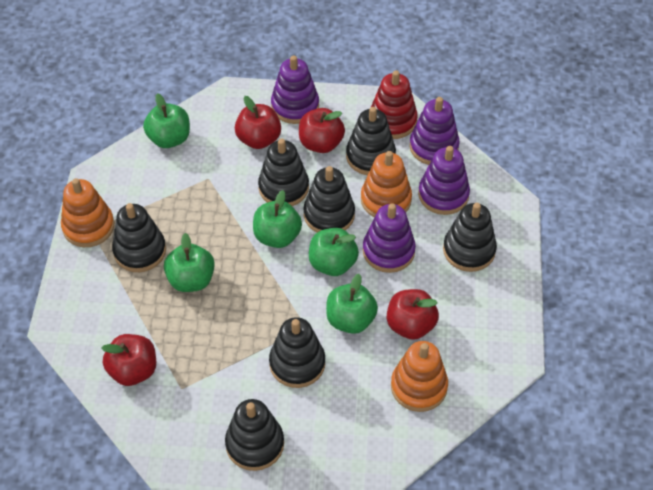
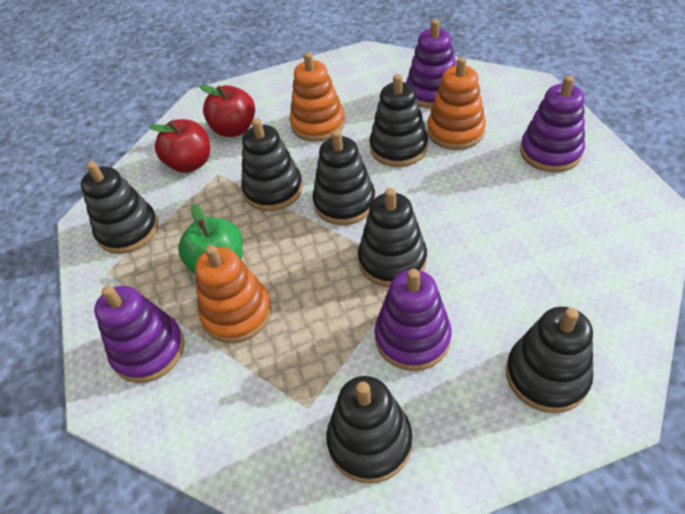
green apple: [143,93,190,148] [164,233,215,292] [253,190,302,248] [309,228,359,276] [326,274,378,334] = 5 -> [178,204,243,274] = 1
red apple: [102,334,156,386] [235,96,281,149] [299,108,345,153] [387,289,439,340] = 4 -> [149,119,210,173] [199,85,255,137] = 2
red stacking toy: [371,71,418,139] = 1 -> none = 0

